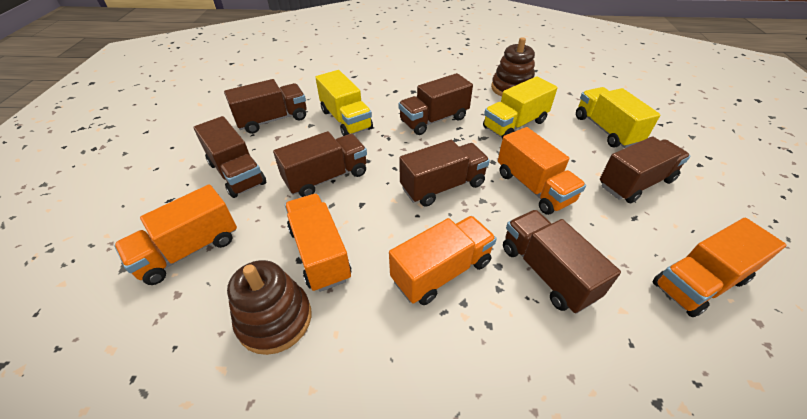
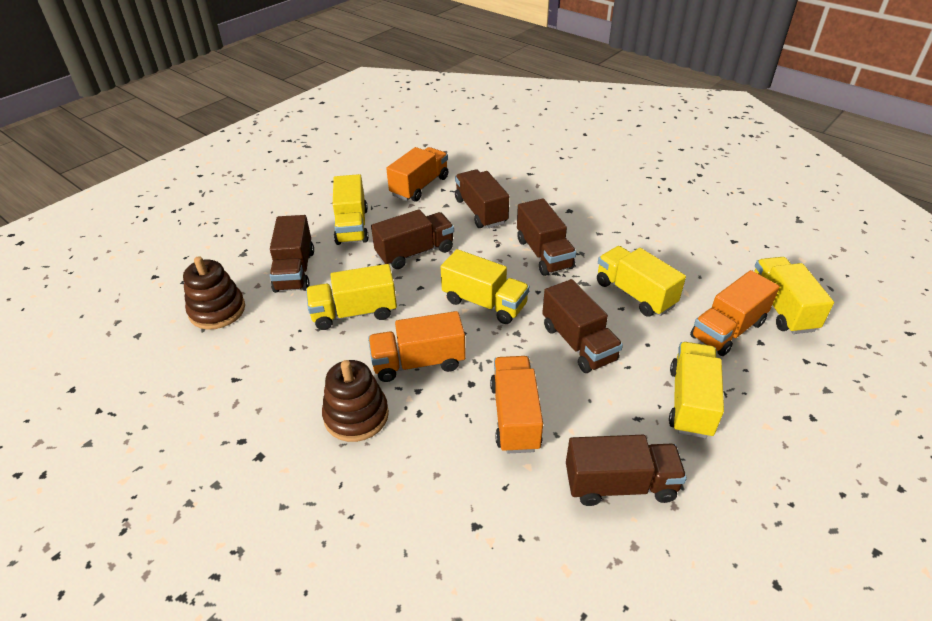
brown truck: [193,116,266,198] [224,79,307,134] [273,131,367,197] [399,73,473,135] [399,140,490,207] [503,210,621,313] [600,136,690,203] = 7 -> [270,215,314,293] [371,209,454,269] [455,169,509,229] [517,198,576,276] [542,279,623,373] [566,435,687,506] = 6
orange truck: [114,184,237,285] [285,194,351,292] [389,216,497,305] [498,127,586,215] [653,218,786,317] = 5 -> [368,311,466,382] [386,147,448,202] [490,356,543,453] [690,270,780,356] = 4
yellow truck: [315,70,373,136] [483,76,558,139] [576,87,661,148] = 3 -> [306,264,397,330] [333,174,369,245] [441,249,530,324] [597,246,686,317] [669,342,724,438] [754,257,834,334] = 6

